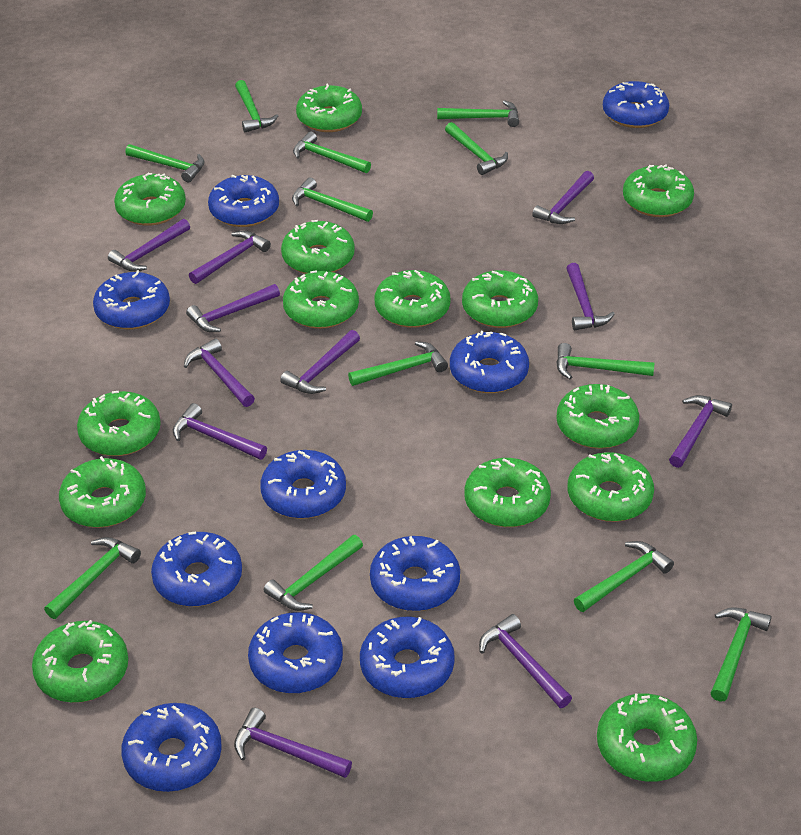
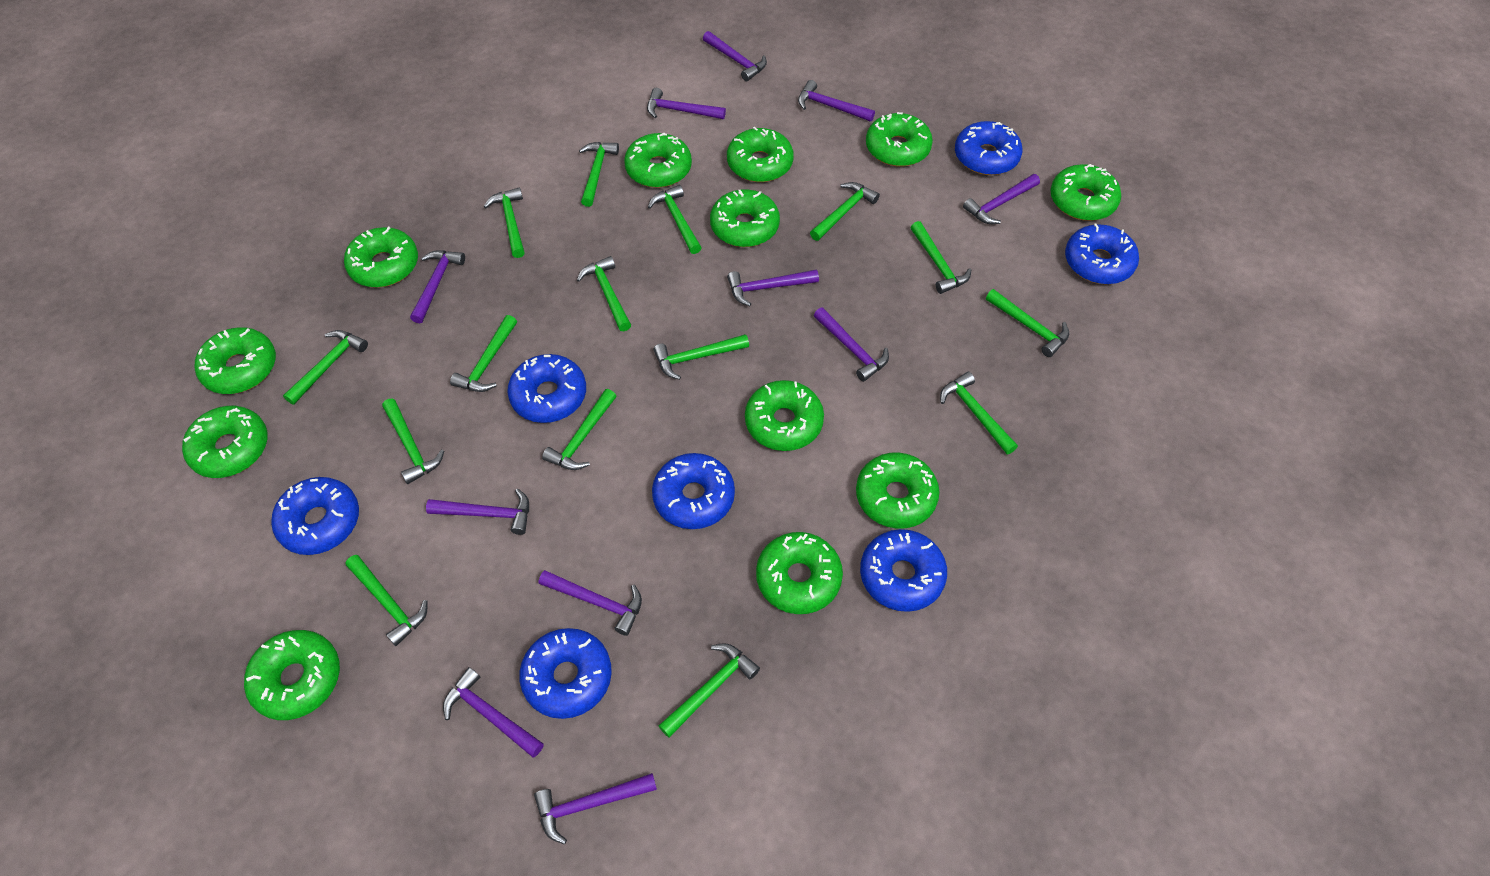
blue donut: [93,270,170,329] [121,703,222,792] [151,531,242,607] [208,175,279,227] [248,612,343,693] [260,450,346,519] [360,616,455,698] [370,536,460,611] [450,331,529,393] [603,81,669,128] = 10 -> [271,477,359,555] [507,354,586,423] [519,628,612,719] [652,453,735,529] [860,529,947,612] [955,121,1023,175] [1065,224,1139,285] = 7
green donut: [32,620,128,703] [59,456,146,528] [77,391,161,456] [114,172,186,226] [281,220,355,274] [283,270,359,329] [296,84,362,132] [375,270,450,328] [462,270,538,328] [464,458,551,527] [556,384,639,449] [568,452,654,522] [597,693,697,782] [623,164,694,217] = 14 -> [182,406,268,478] [195,327,276,394] [244,630,340,720] [344,227,418,288] [624,133,692,188] [710,189,780,247] [727,127,794,182] [745,380,824,451] [756,532,843,614] [856,452,939,529] [866,112,933,167] [1051,164,1121,221] = 12
green hammer: [44,537,141,619] [125,144,205,183] [235,80,278,132] [264,535,363,611] [292,177,373,222] [293,131,371,173] [348,341,448,386] [437,100,519,127] [445,122,508,175] [556,343,655,379] [574,541,674,612] [711,607,772,702] = 12 -> [283,330,368,405] [345,555,427,646] [382,399,444,484] [450,315,517,392] [484,187,525,258] [542,389,616,470] [577,256,631,331] [579,142,619,207] [648,185,702,254] [653,334,749,380] [659,643,760,738] [810,182,880,241] [910,221,971,294] [940,372,1018,454] [986,289,1069,357] = 15

